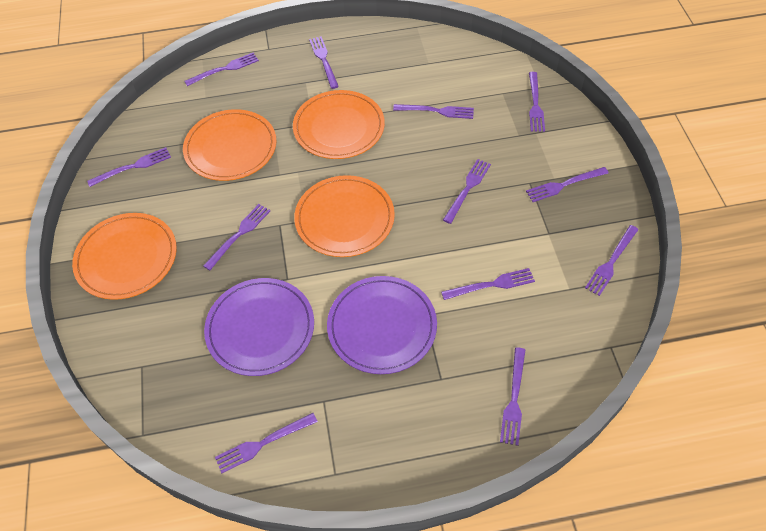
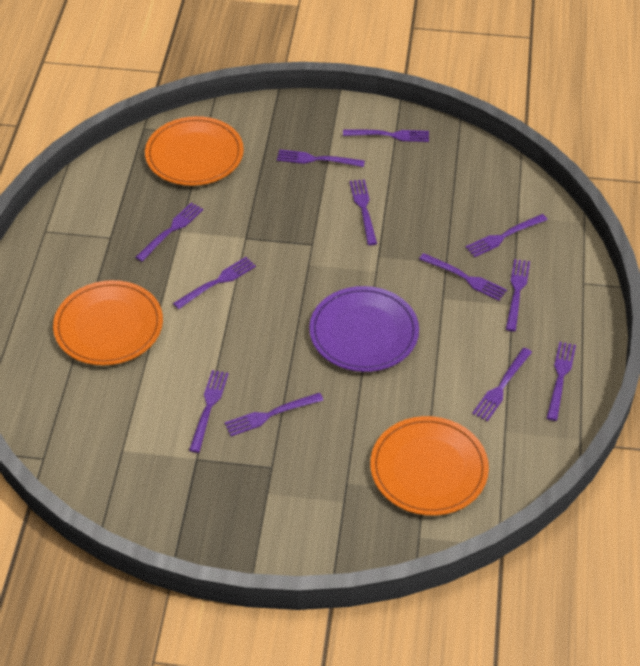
orange plate: [72,213,177,300] [183,109,277,181] [293,90,385,159] [294,175,395,257] = 4 -> [53,280,163,366] [145,116,244,186] [370,416,489,516] = 3
purple plate: [204,278,314,376] [327,276,437,374] = 2 -> [309,286,419,372] = 1

